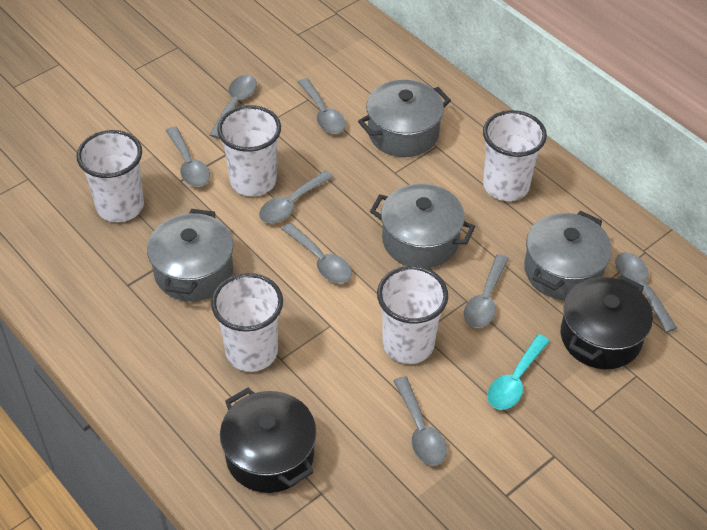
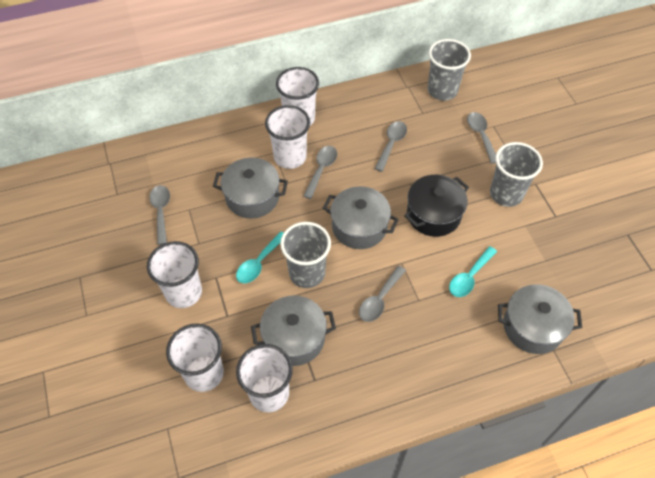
black pot: [220,388,317,493] [561,275,653,369] = 2 -> [404,175,469,237] = 1
grey cup: none = 0 -> [280,222,331,288] [427,39,471,101] [490,142,543,207] = 3
grey spoon: [166,127,210,187] [210,75,257,139] [259,170,334,223] [281,223,352,283] [298,78,346,134] [393,376,447,466] [464,254,509,328] [615,252,677,333] = 8 -> [149,185,170,245] [303,146,337,199] [359,266,406,322] [375,121,407,172] [467,112,496,164] = 5
turquoise spoon: [487,334,550,410] = 1 -> [236,231,284,283] [449,246,497,297] = 2

